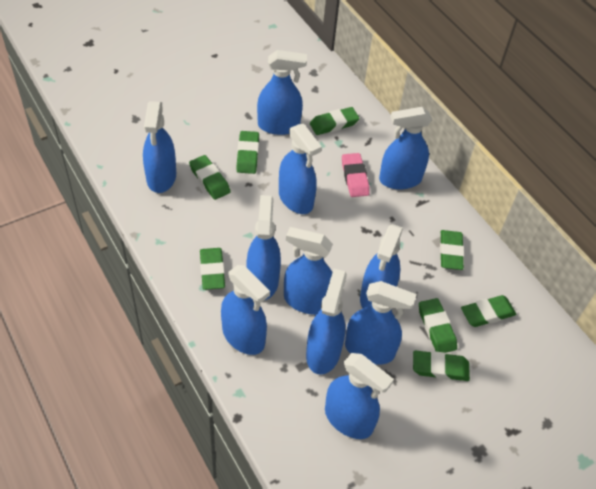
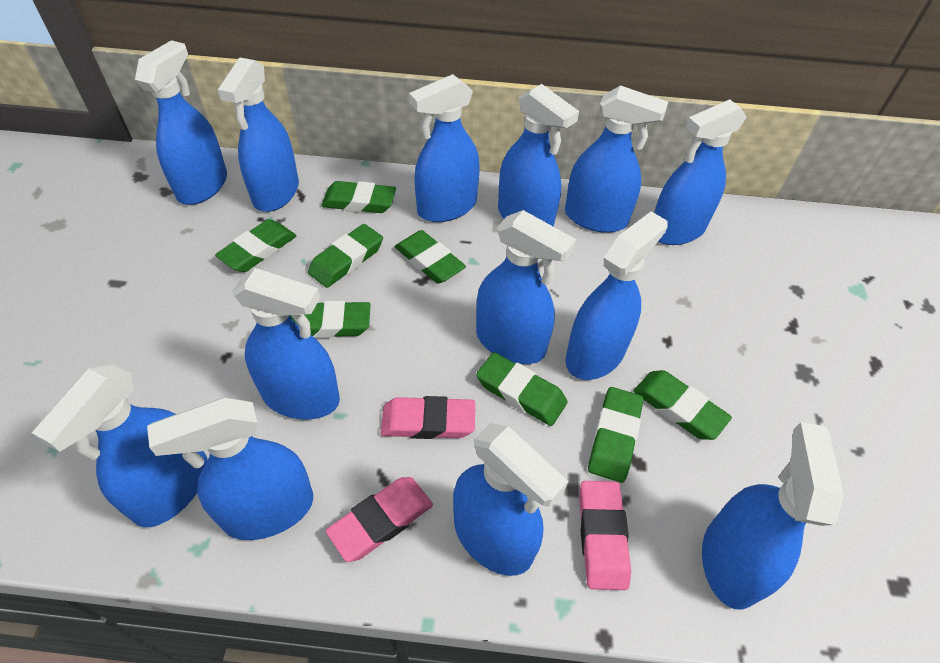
blue spray bottle: [143,101,176,193] [221,265,270,355] [247,195,281,300] [257,50,307,135] [279,124,322,214] [284,227,333,315] [306,269,347,375] [325,353,394,439] [345,281,416,365] [360,224,403,308] [379,107,432,190] = 11 -> [32,365,207,527] [135,40,227,205] [147,397,313,540] [217,57,299,212] [232,268,340,420] [409,74,480,222] [453,423,568,576] [476,210,576,364] [498,84,579,227] [565,85,668,233] [565,211,668,380] [654,99,747,245] [702,422,844,610] = 13
pink eraser: [342,153,370,197] = 1 -> [326,477,433,562] [381,396,475,439] [579,481,631,590] = 3

